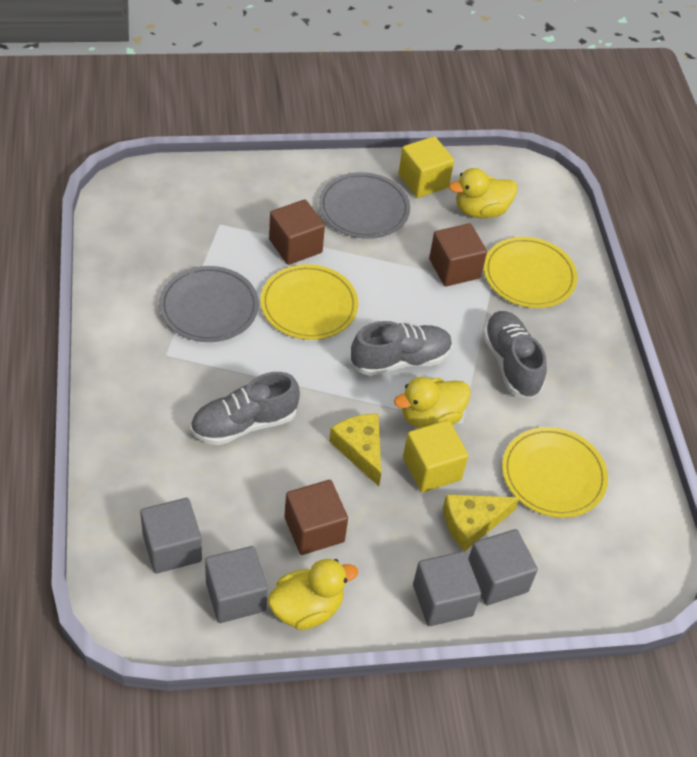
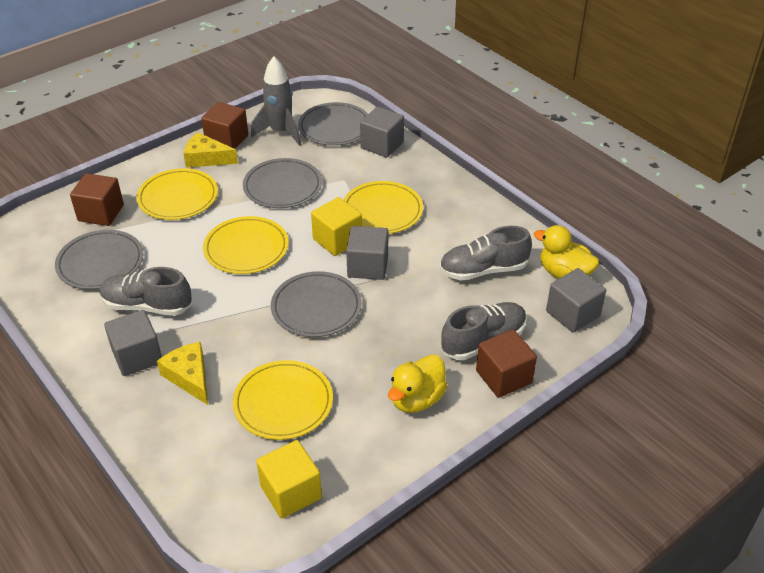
grey plate: [159,266,259,342] [319,172,410,239] = 2 -> [55,230,143,290] [243,158,322,208] [271,271,362,337] [298,102,368,146] = 4
grey rocket: none = 0 -> [251,56,301,146] = 1
yellow duck: [268,559,358,630] [394,377,471,428] [449,168,517,218] = 3 -> [388,354,448,413] [534,225,599,279] = 2
yellow plate: [260,264,358,340] [484,237,577,308] [502,427,608,518] = 3 -> [136,168,218,220] [203,216,289,274] [233,360,333,440] [344,181,423,234] = 4

